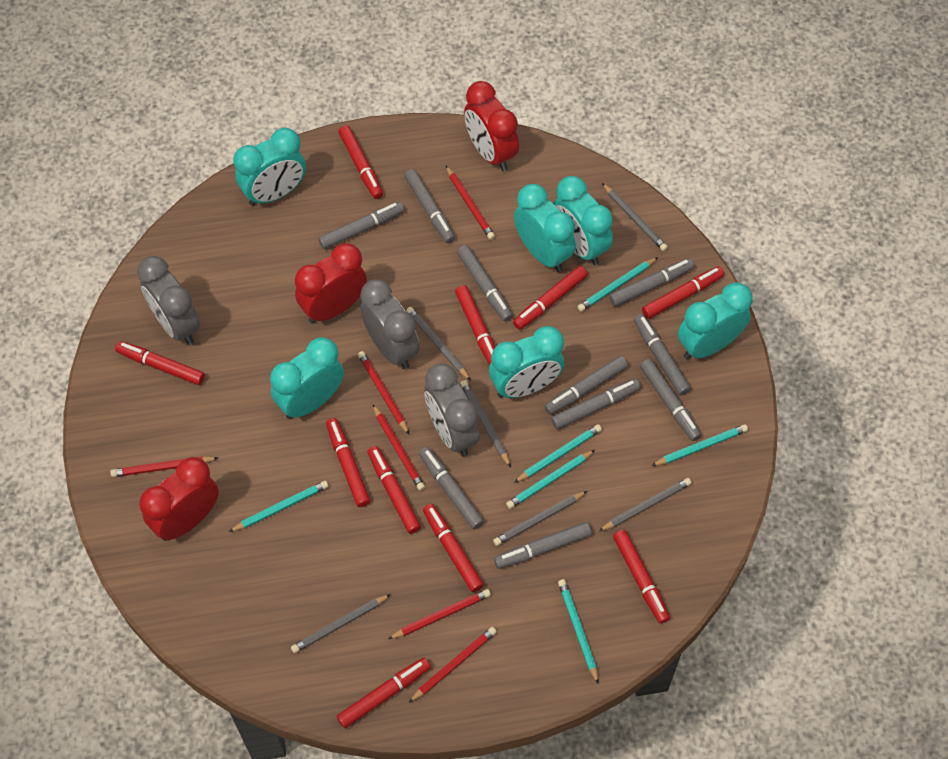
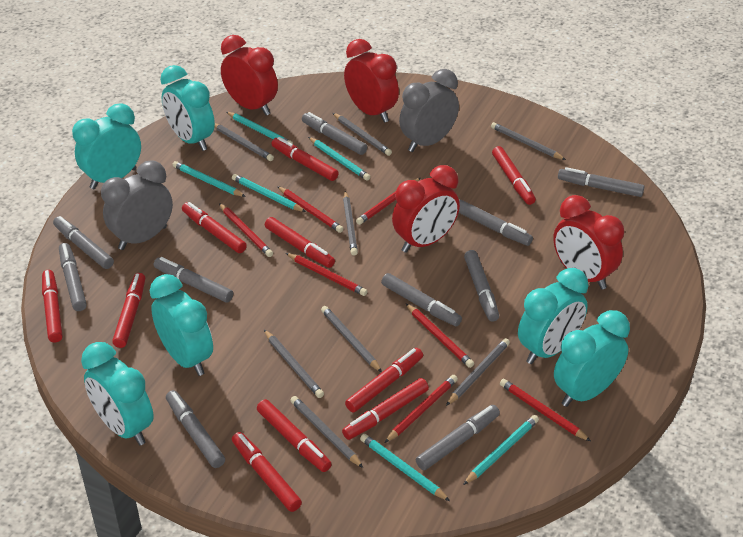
grey clock: [137,256,200,345] [360,279,420,369] [424,363,480,456] = 3 -> [101,160,173,250] [399,69,459,152] = 2
grey pencil: [291,594,391,653] [406,307,471,381] [460,380,511,467] [493,491,587,546] [598,478,692,532] [602,183,668,251] = 6 -> [215,123,274,161] [264,330,324,398] [290,396,363,468] [321,306,382,372] [333,113,392,156] [343,191,358,256] [446,338,510,406] [491,122,566,160] = 8
red clock: [139,457,219,541] [295,243,367,324] [464,81,519,171] = 3 -> [221,35,278,115] [344,39,399,123] [392,165,460,253] [553,195,624,290] = 4
red pencil: [110,456,218,477] [358,351,409,434] [373,404,425,491] [388,589,491,639] [408,627,497,703] [446,166,495,240] = 6 -> [219,203,273,257] [277,186,344,233] [286,253,368,296] [356,178,421,225] [384,375,458,443] [406,304,474,368] [500,379,591,441] = 7

